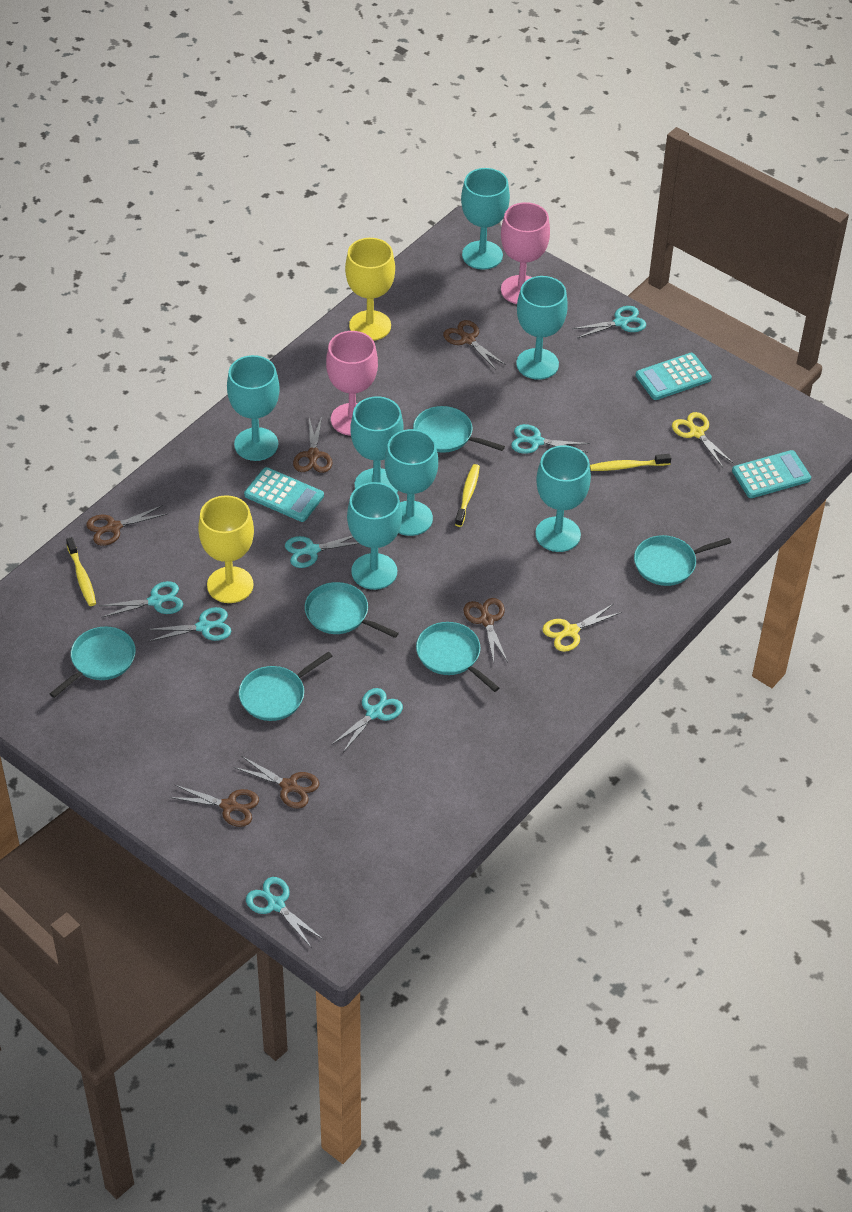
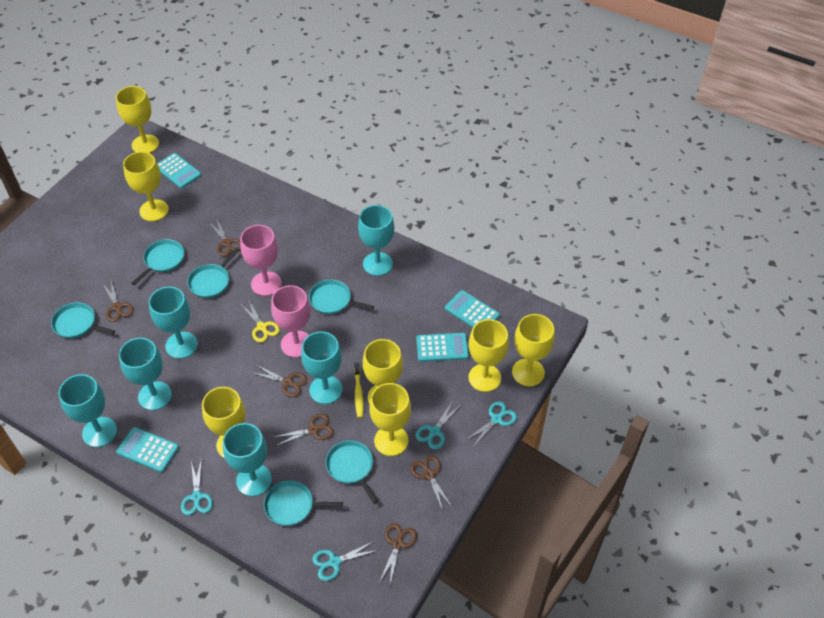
turquoise calculator: [244,467,324,522] [635,353,712,400] [732,450,811,498] = 3 -> [116,427,179,473] [157,153,201,188] [416,333,469,362] [445,290,500,328] = 4
turquoise goblet: [227,355,280,461] [347,482,402,590] [351,396,404,492] [385,429,438,536] [461,168,510,270] [516,276,568,380] [535,445,591,552] = 7 -> [58,374,117,447] [119,338,172,410] [149,286,198,359] [223,423,272,496] [301,331,342,404] [358,205,394,276] = 6
turquoise scissors: [100,581,183,617] [147,607,231,641] [246,877,324,948] [285,536,360,568] [331,688,403,752] [511,424,590,454] [572,306,646,338] = 7 -> [181,458,213,516] [312,541,378,581] [415,400,461,449] [466,401,517,447] = 4
yellow goblet: [198,495,254,603] [345,238,395,341] = 2 -> [116,86,159,153] [123,152,169,221] [202,387,245,458] [363,339,403,404] [369,383,411,456] [469,319,509,392] [512,314,555,386] = 7
yellow scissors: [542,604,622,652] [672,412,734,467] = 2 -> [241,299,280,342] = 1
yellow toothbrush: [66,537,96,606] [455,464,480,527] [590,454,671,471] = 3 -> [354,363,364,418] = 1

